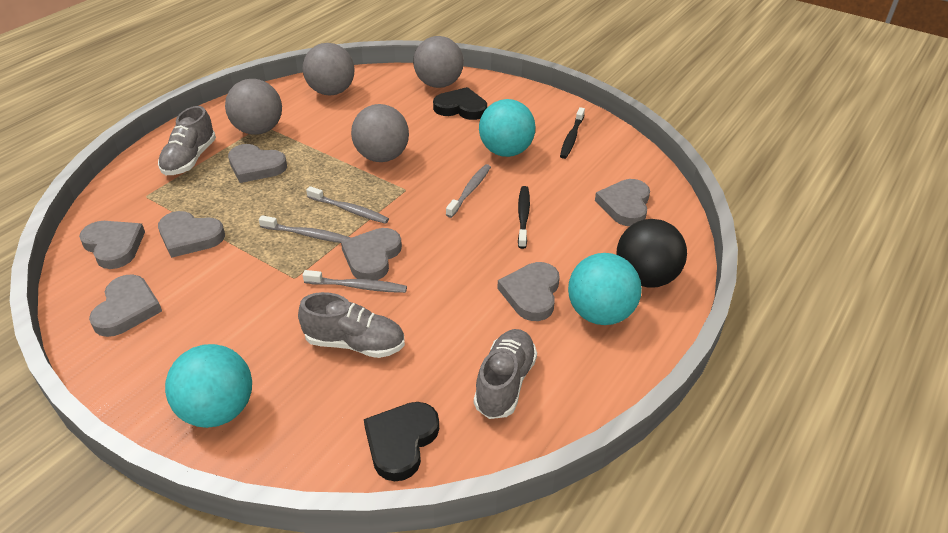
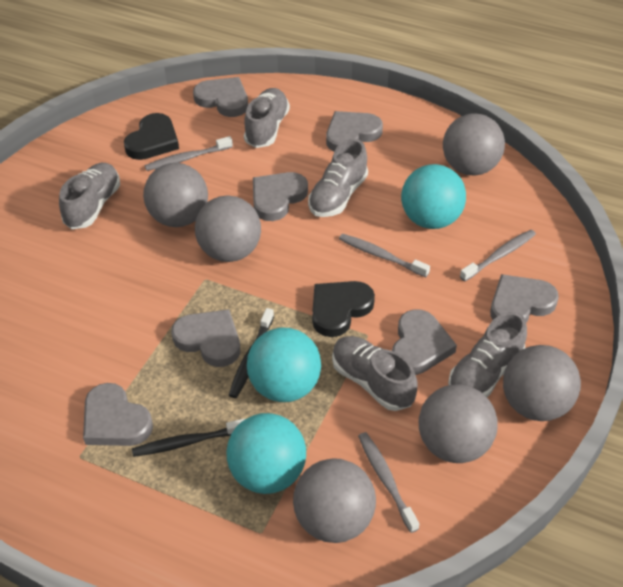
black ball: [617,219,687,288] = 1 -> none = 0
grey ball: [225,79,282,135] [303,43,355,96] [351,104,409,162] [413,36,464,88] = 4 -> [143,163,208,227] [195,195,261,262] [293,458,376,543] [419,384,498,463] [443,113,505,175] [503,345,581,421] = 6
grey shoe: [158,106,216,175] [298,292,405,358] [474,329,537,419] = 3 -> [59,163,120,229] [244,88,290,148] [308,139,368,217] [332,336,418,411] [448,312,527,397] = 5

